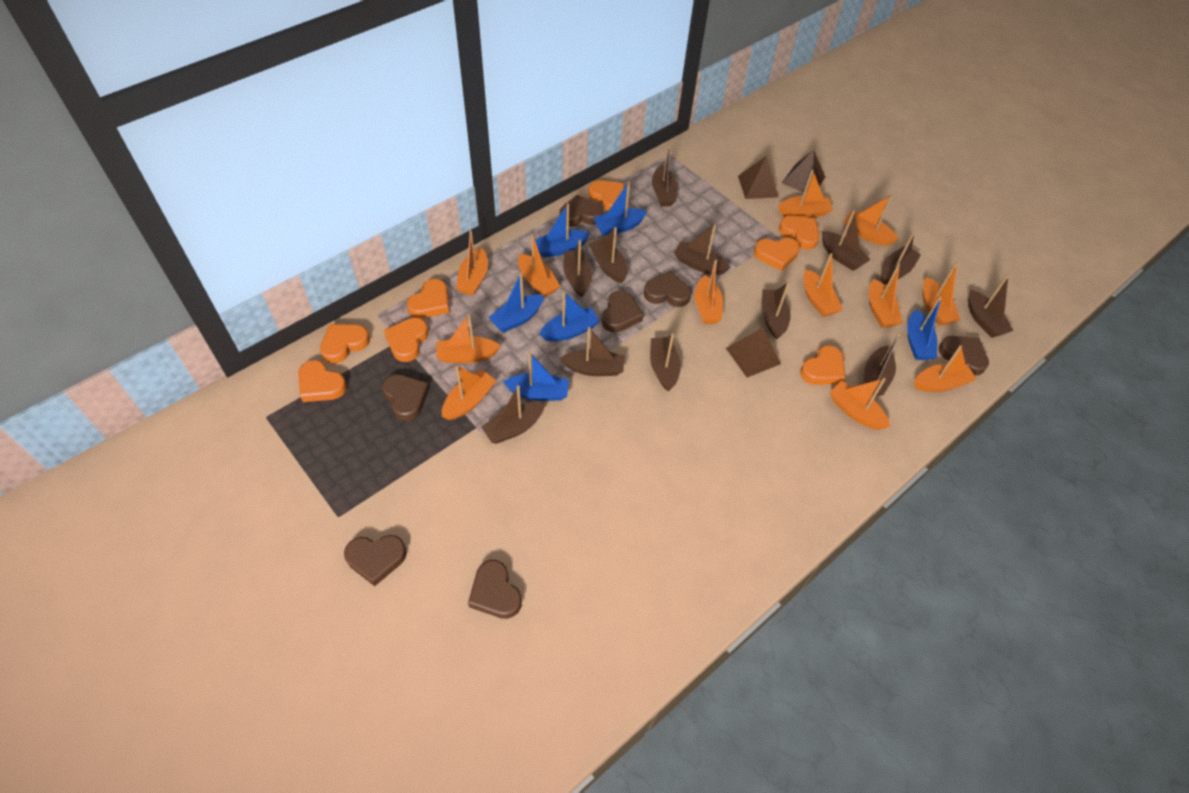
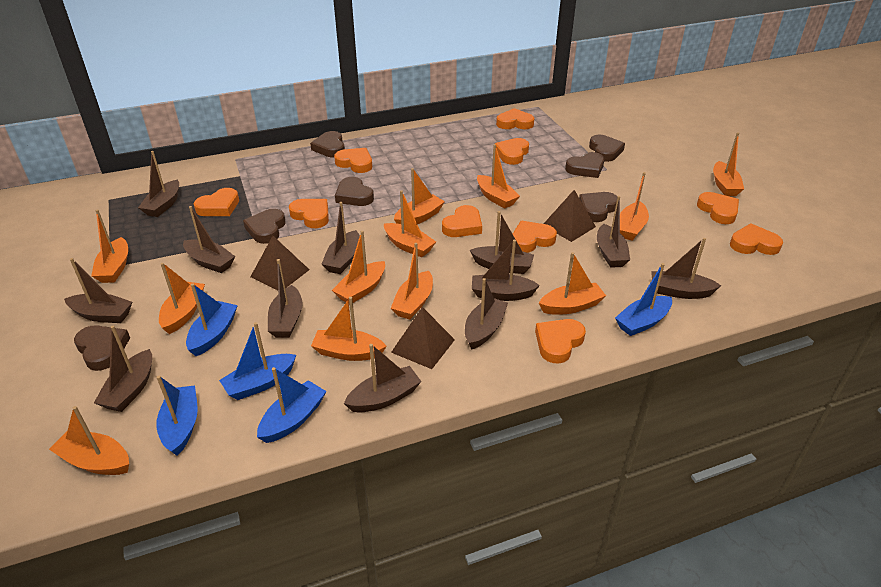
blue boat: [488,273,544,333] [503,352,569,401] [535,203,590,258] [539,291,600,341] [593,181,648,235] [907,296,942,360] = 6 -> [156,376,198,456] [186,284,238,356] [219,322,296,400] [257,367,326,443] [615,263,672,336] = 5
orange heart: [298,360,347,402] [320,324,370,364] [384,318,429,362] [407,279,449,318] [588,180,624,212] [754,238,800,271] [779,215,820,250] [800,345,846,385] = 8 -> [194,188,239,216] [289,199,329,228] [334,148,372,173] [442,205,482,237] [495,138,529,165] [496,108,534,129] [513,221,557,253] [535,319,586,364] [697,192,739,224] [730,223,783,255] = 10

